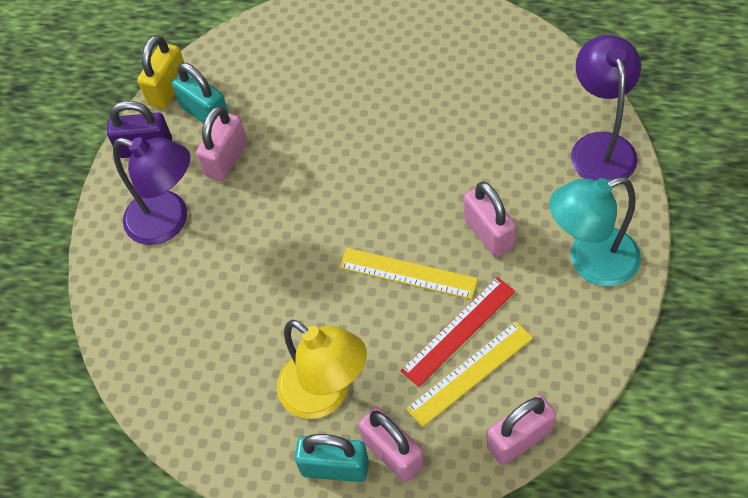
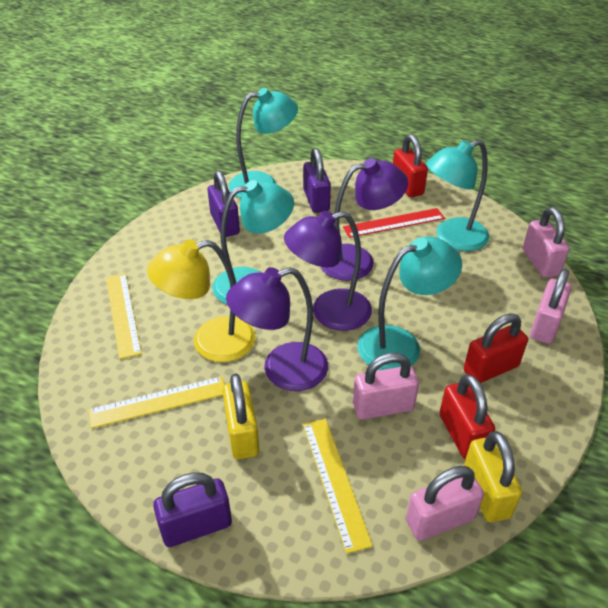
purple lamp: [113,137,190,245] [571,35,641,181] = 2 -> [226,267,328,391] [284,211,372,331] [321,158,408,281] = 3
purple padlock: [107,101,172,158] = 1 -> [153,472,232,547] [208,171,240,237] [303,148,331,213] = 3
red padlock: none = 0 -> [393,134,428,197] [439,374,495,460] [464,313,528,383] = 3
turquoise lamp: [549,177,641,286] = 1 -> [212,180,294,304] [229,88,298,198] [357,237,462,370] [426,140,489,251] = 4
turquoise padlock: [172,63,229,123] [295,434,369,482] = 2 -> none = 0
yellow padlock: [137,35,184,109] = 1 -> [222,373,259,459] [464,431,522,522] = 2
yellow ruler: [339,248,478,299] [406,321,533,427] = 2 -> [89,376,225,429] [106,273,142,359] [303,419,373,554] = 3

